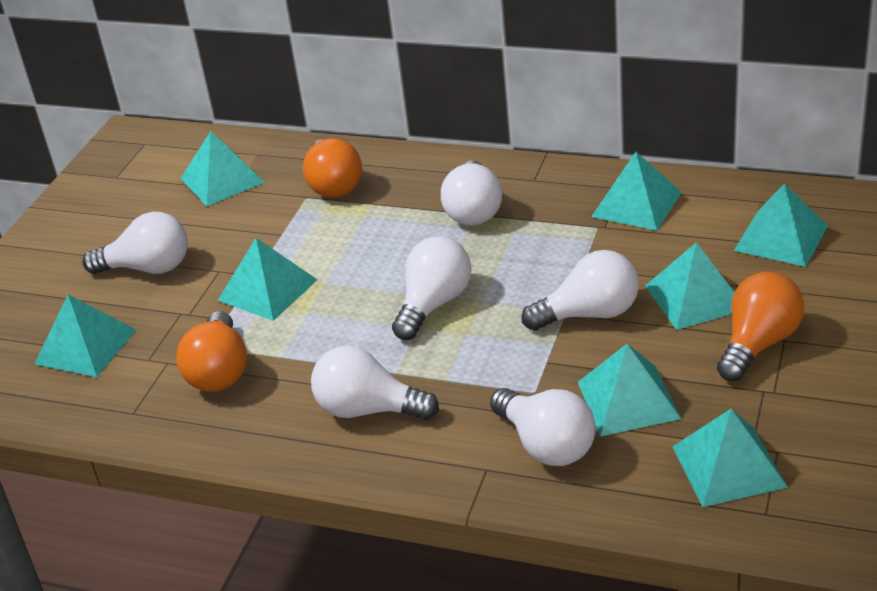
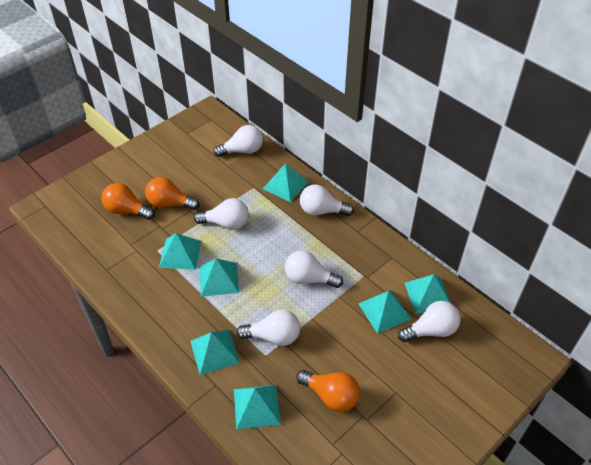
turquoise pyramid: [34,295,136,377] [180,131,265,206] [218,238,317,321] [578,344,681,436] [591,152,682,231] [645,242,735,330] [672,409,788,507] [734,183,828,267] = 8 -> [159,233,202,270] [190,330,240,375] [200,259,239,297] [234,385,280,429] [263,163,308,202] [358,290,411,334] [405,275,451,314] = 7

